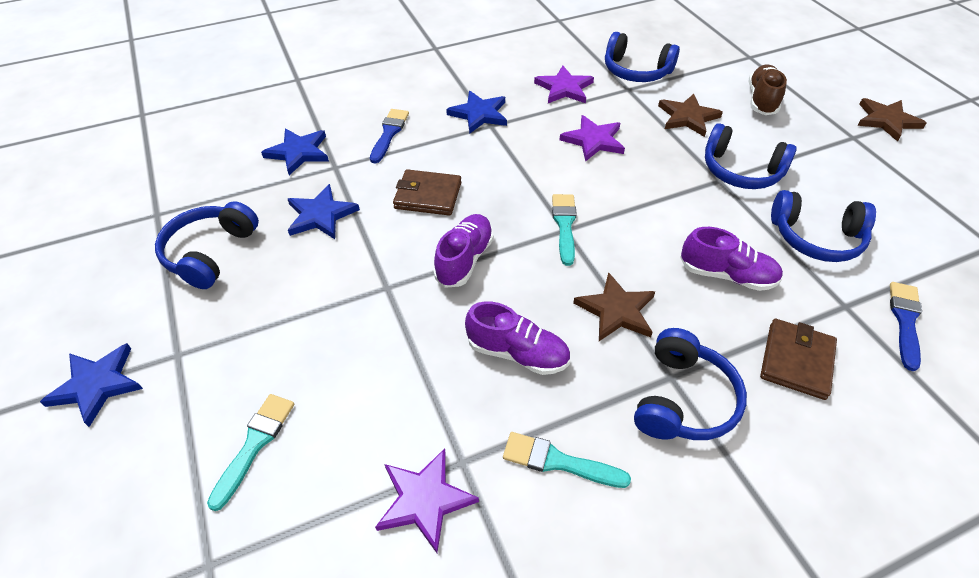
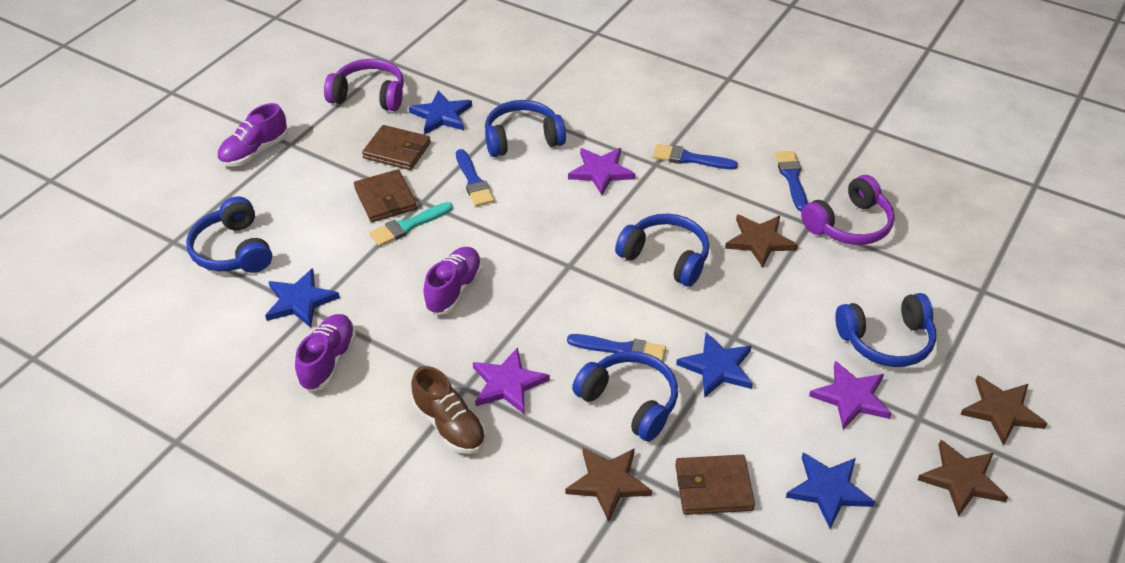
blue brush: [370,109,409,163] [890,282,922,371] = 2 -> [456,149,495,206] [567,334,666,362] [652,144,738,170] [775,151,808,211] = 4
brown star: [573,272,655,341] [658,94,723,137] [857,98,926,142] = 3 -> [565,448,652,522] [725,215,798,268] [918,440,1008,517] [960,375,1048,446] = 4
brown wallet: [393,169,461,216] [760,319,837,400] = 2 -> [354,169,417,222] [362,125,431,170] [675,455,755,515] = 3
purple headphones: none = 0 -> [324,59,404,111] [801,175,895,245] = 2
turquoise brush: [207,394,294,511] [503,432,631,488] [552,194,577,266] = 3 -> [369,202,453,246] = 1

